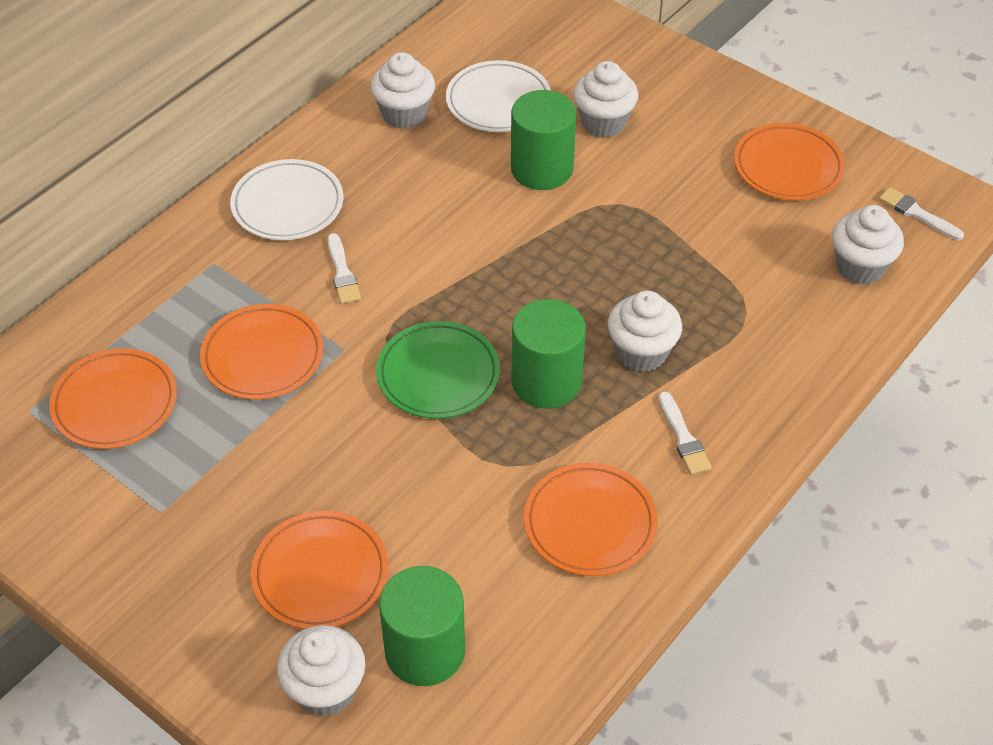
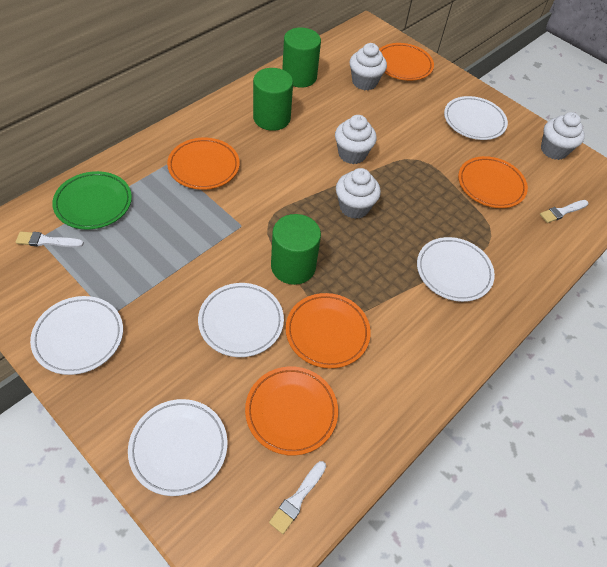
white cupcake: [277,625,365,717] [370,52,435,129] [573,61,638,138] [608,290,682,372] [832,205,904,285] = 5 -> [335,115,377,164] [336,168,381,219] [350,43,387,90] [541,112,585,160] = 4
white plate: [230,159,343,240] [446,60,551,132] = 2 -> [30,296,123,375] [128,399,227,496] [198,283,284,357] [417,237,495,302] [444,96,508,140] = 5

